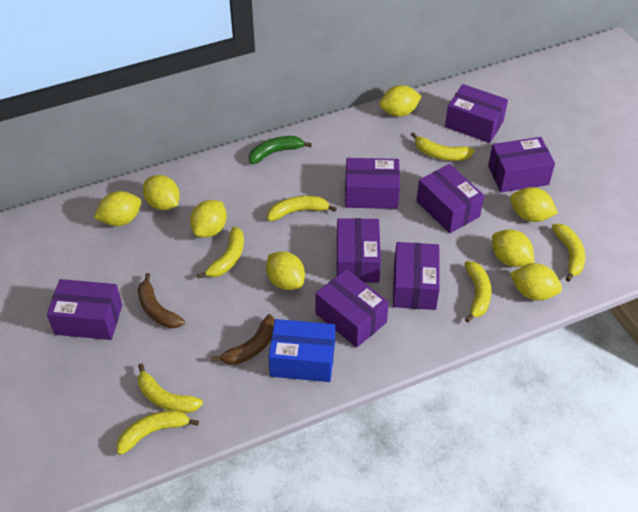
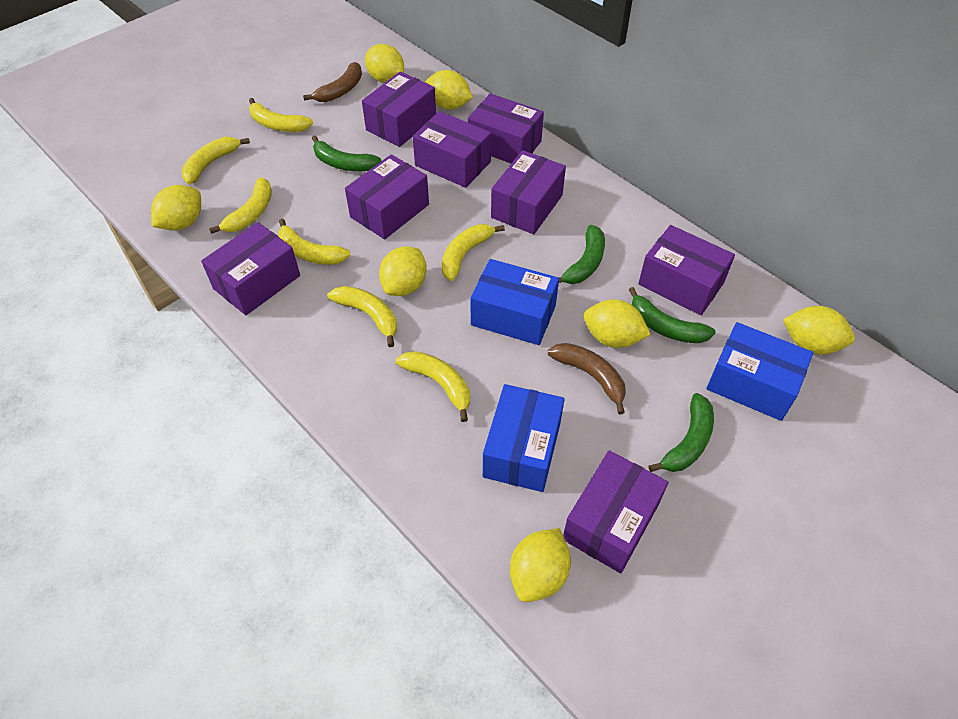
blue box: [268,319,335,382] = 1 -> [470,259,559,345] [483,384,565,492] [706,322,813,421] = 3
green banana: [249,136,312,164] = 1 -> [312,136,382,171] [559,225,605,284] [629,287,716,343] [648,393,714,472] = 4
yellow lemon: [94,191,141,226] [143,175,180,210] [190,200,227,237] [266,251,305,290] [379,85,422,117] [492,229,535,267] [510,187,558,222] [510,263,562,301] = 8 -> [151,185,201,231] [365,44,404,83] [379,246,427,296] [425,70,473,110] [510,528,571,602] [584,299,651,348] [783,306,855,355] = 7

